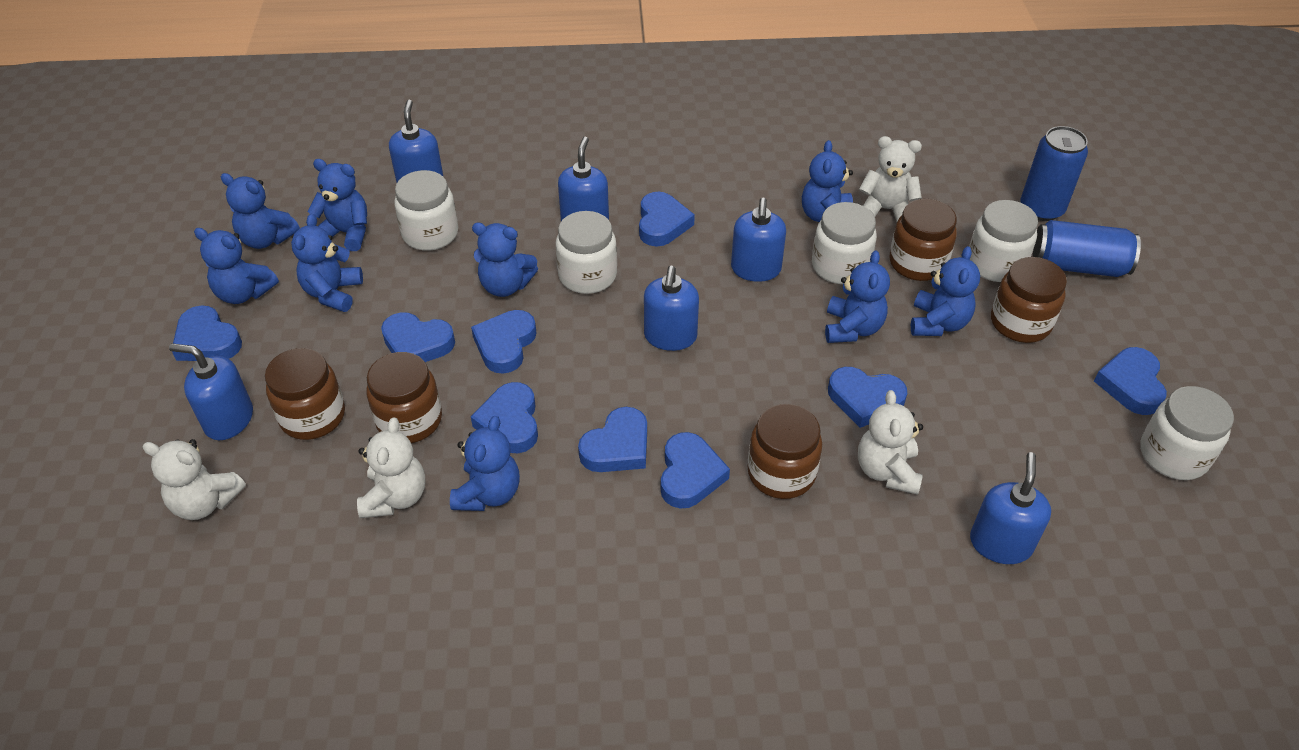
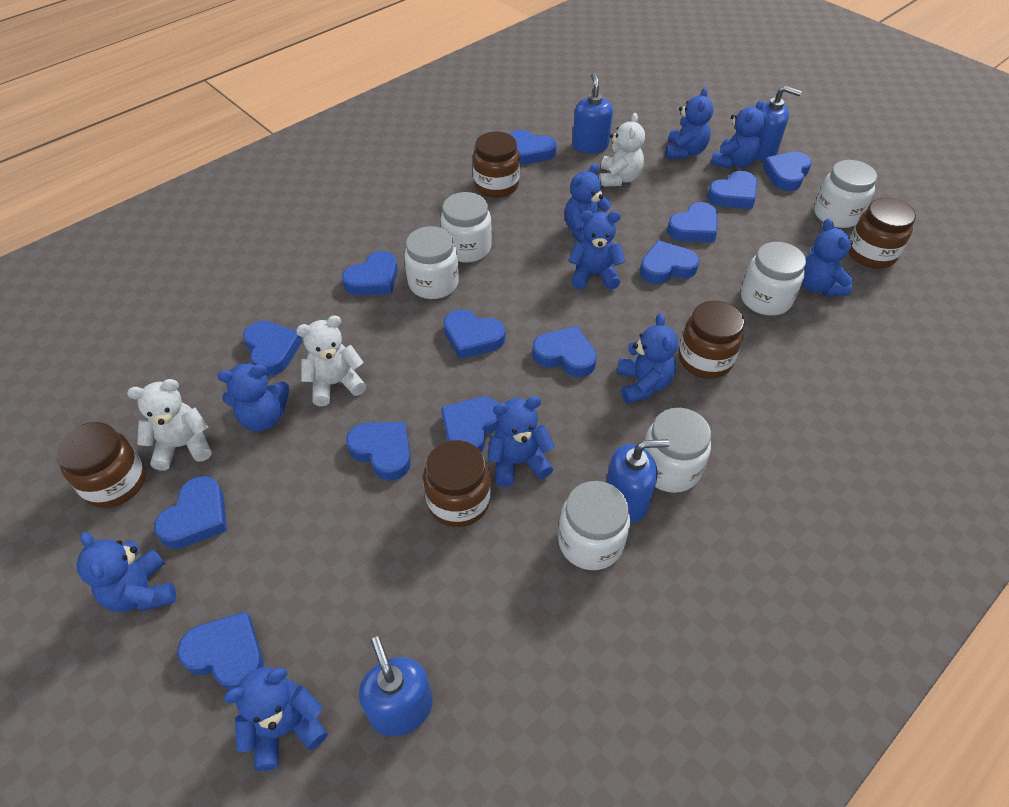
blue can: [1020,126,1088,221] [1033,220,1141,277] = 2 -> none = 0
blue heart: [172,305,242,361] [381,312,455,362] [471,310,536,374] [471,382,538,453] [578,407,647,472] [639,192,695,247] [661,432,730,509] [828,367,907,428] [1094,347,1167,415] = 9 -> [154,476,227,549] [177,611,263,690] [243,321,302,376] [342,251,398,295] [346,422,411,481] [441,397,499,452] [443,309,505,359] [510,130,557,165] [532,326,597,377] [640,240,699,284] [667,202,718,242] [707,171,757,209] [763,152,812,191] = 13
blue soap dispenser: [169,343,253,440] [389,100,444,183] [558,136,609,221] [644,266,699,351] [731,197,786,282] [970,452,1051,564] = 6 -> [359,636,433,736] [572,73,613,154] [606,439,669,523] [756,86,802,161] = 4
blue teddy bear: [194,228,279,304] [221,173,300,249] [291,214,363,312] [307,159,367,251] [450,416,520,511] [472,223,538,297] [802,140,853,222] [825,250,890,343] [911,246,980,336] = 9 -> [77,532,176,612] [218,363,290,432] [224,667,328,771] [487,396,555,487] [565,163,612,242] [569,211,625,290] [617,313,678,404] [665,87,714,159] [710,100,765,169] [802,219,853,296] = 10
white jar: [394,170,458,251] [556,211,617,294] [812,202,877,284] [969,200,1038,282] [1140,386,1234,480] = 5 -> [404,226,459,299] [440,192,492,263] [558,481,630,570] [644,408,711,493] [741,242,806,316] [814,160,877,228] = 6
white teddy bear: [142,439,246,520] [357,417,426,518] [858,390,923,495] [859,136,922,222] = 4 -> [127,379,212,470] [296,315,366,406] [599,113,645,187] = 3

